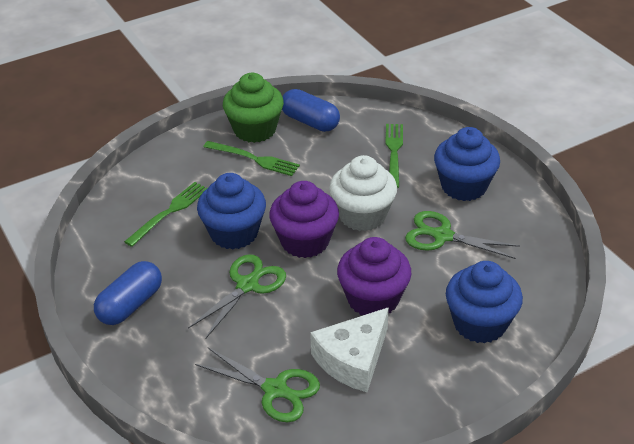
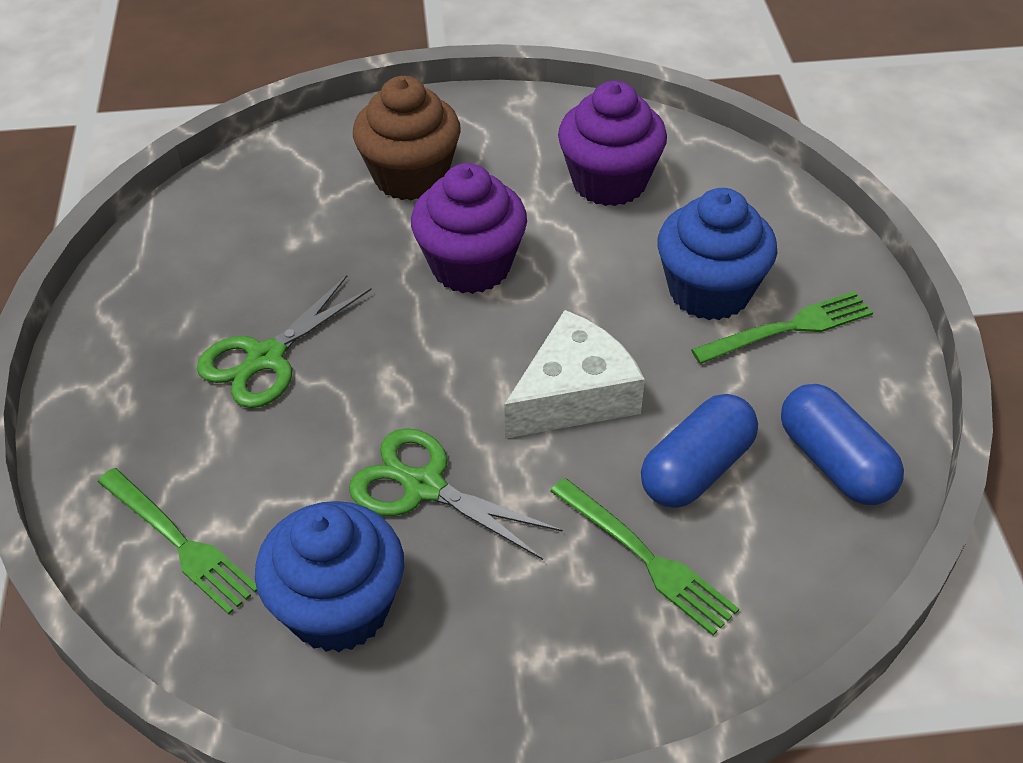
blue cupcake: [197,173,266,250] [434,127,500,201] [446,261,523,344] = 3 -> [255,501,404,652] [657,188,777,320] = 2
brown cupcake: none = 0 -> [353,76,461,201] = 1
green cupcake: [223,73,284,143] = 1 -> none = 0
green scissors: [188,254,286,339] [195,348,320,422] [405,211,520,259] = 3 -> [197,275,372,408] [349,428,563,560] = 2
white cupcake: [329,155,397,231] = 1 -> none = 0

